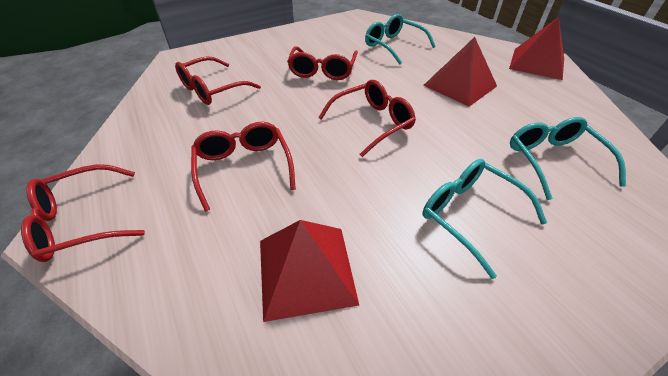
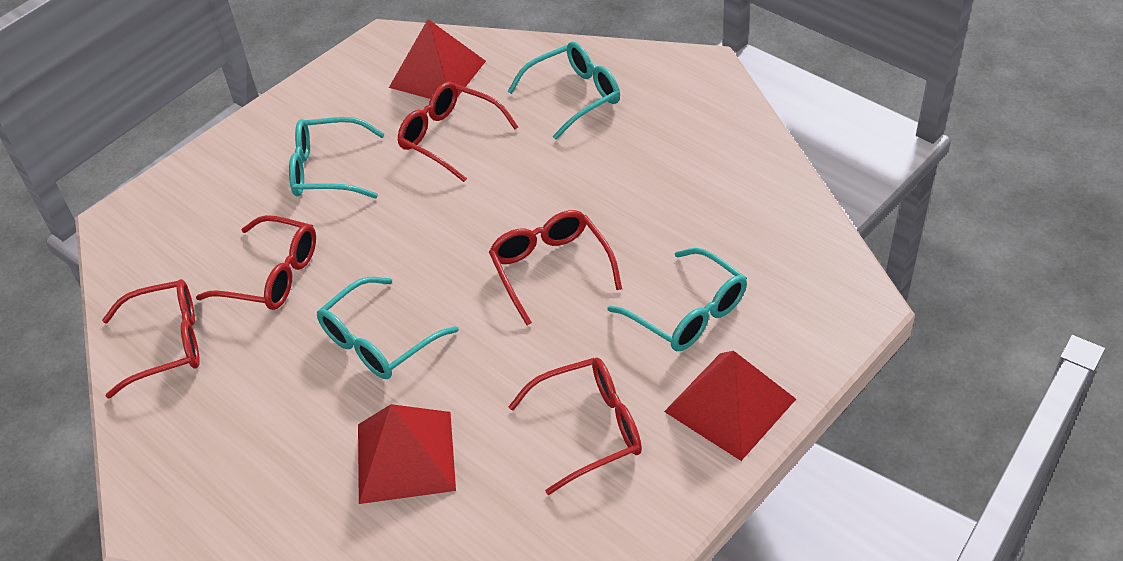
turquoise glasses: [365,14,436,65] [423,159,547,279] [510,117,626,200] = 3 -> [289,117,384,199] [317,277,459,379] [507,42,620,140] [607,248,747,351] = 4

